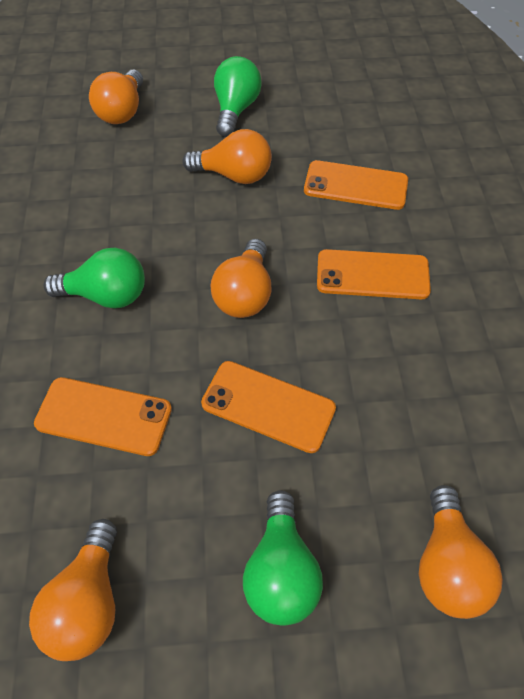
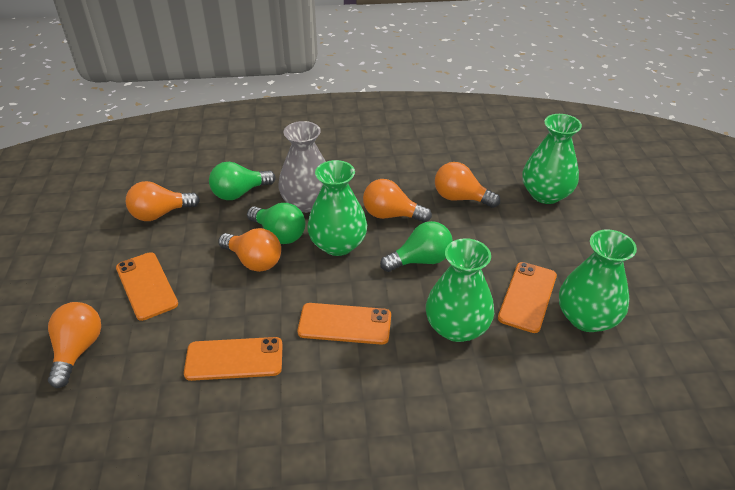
green vase: none = 0 -> [307,160,367,256] [426,238,494,342] [522,114,582,204] [559,229,637,332] = 4
grey vase: none = 0 -> [278,121,326,212] = 1

